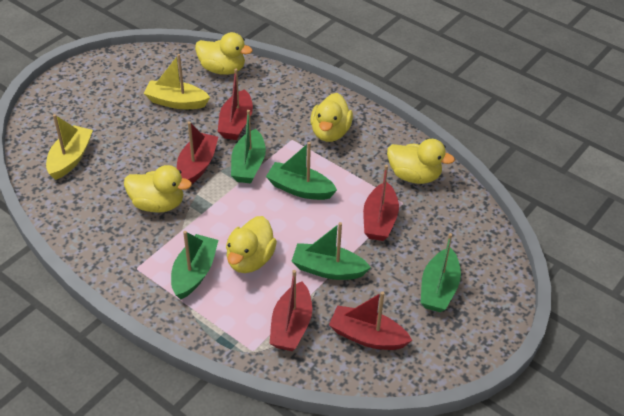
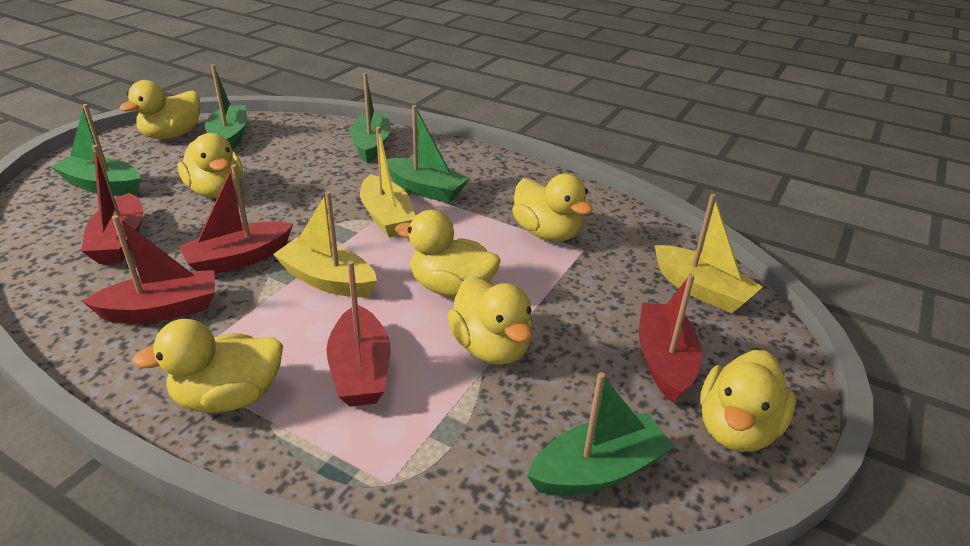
yellow boat: [46,114,93,180] [143,54,210,109] = 2 -> [273,191,377,297] [360,127,415,238] [654,194,762,313] = 3
yellow duck: [124,165,192,213] [195,32,253,75] [226,216,277,273] [310,93,353,142] [387,139,455,184] = 5 -> [120,80,200,139] [132,319,283,413] [178,133,243,198] [395,210,501,297] [448,276,533,365] [512,173,593,241] [700,350,796,452] = 7

